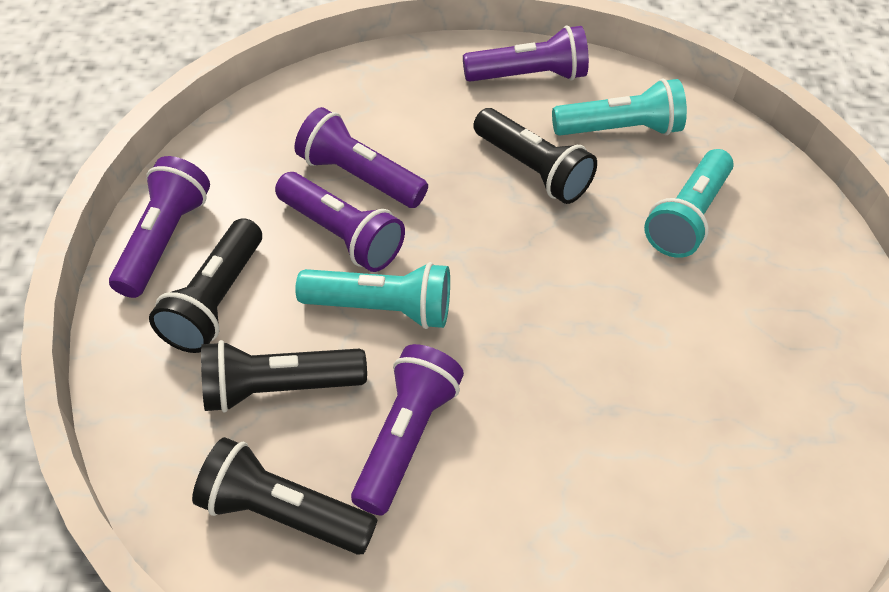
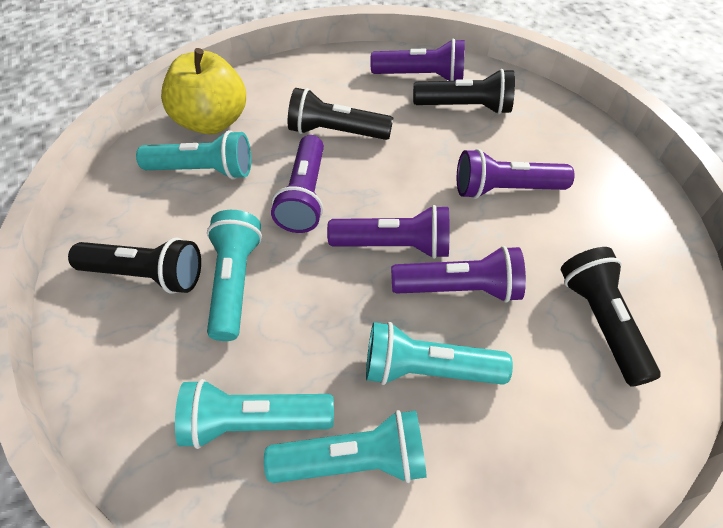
turquoise flashlight: [295,262,450,329] [552,78,687,136] [644,149,734,258] = 3 -> [136,130,251,180] [175,379,334,449] [207,210,262,341] [264,410,427,483] [366,322,513,385] = 5
yellow apple: none = 0 -> [161,48,246,135] = 1

